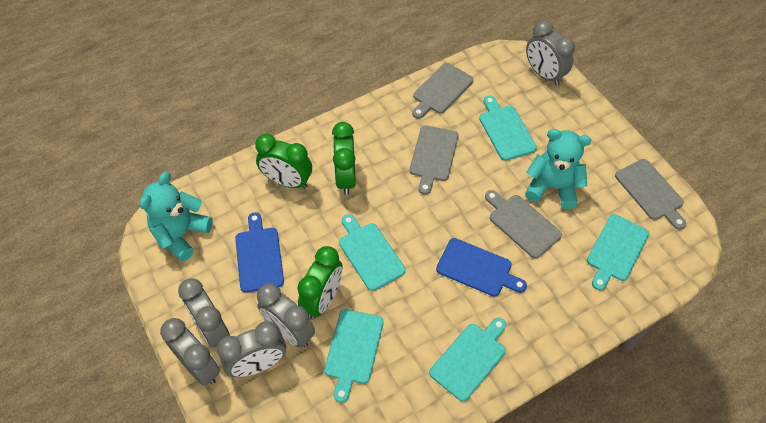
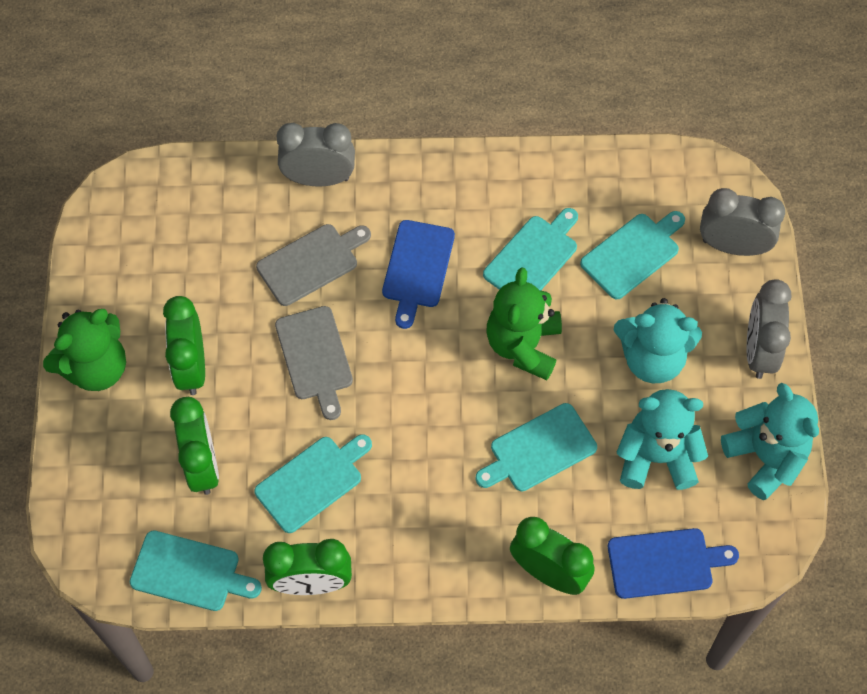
green clock: [255,134,312,188] [298,246,342,319] [332,122,356,195] = 3 -> [163,296,205,395] [170,397,219,495] [263,539,352,595] [510,517,595,595] = 4
green teddy bear: none = 0 -> [43,309,126,391] [486,267,562,380] = 2
grey clock: [160,318,220,385] [178,278,230,348] [217,321,286,377] [257,283,315,347] [526,20,575,86] = 5 -> [276,123,355,187] [700,188,785,256] [747,279,791,379] = 3
grey cutting board: [409,125,459,195] [412,63,473,119] [485,190,562,258] [615,159,686,230] = 4 -> [256,224,371,306] [275,306,353,420] = 2
turquoise teddy bear: [139,172,213,261] [525,129,591,209] = 2 -> [614,298,702,383] [617,389,708,490] [721,383,819,500] = 3

